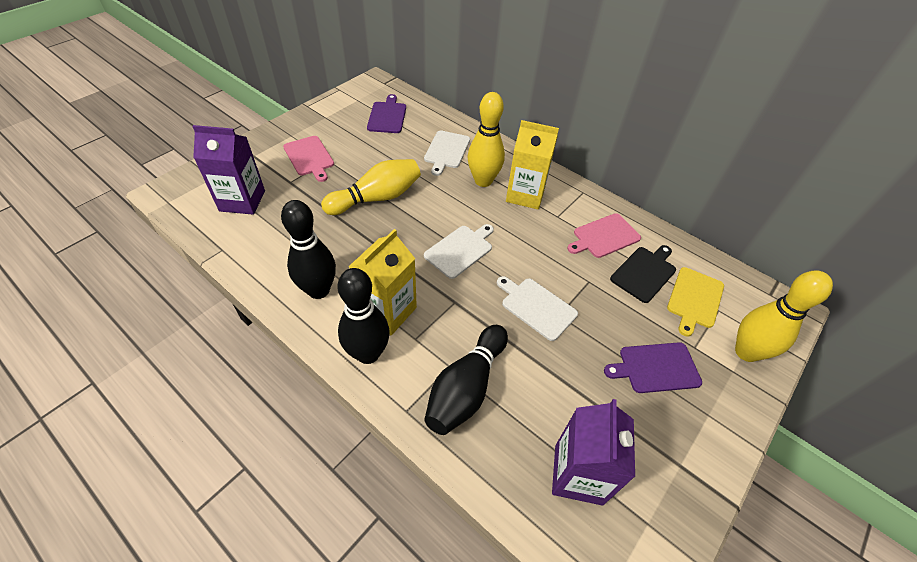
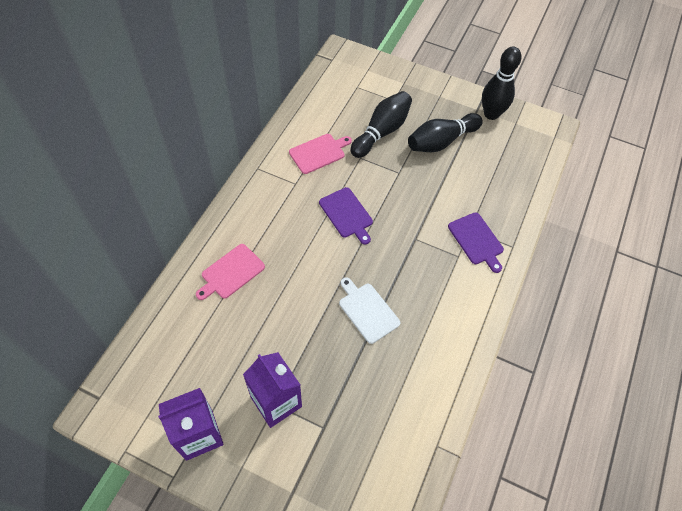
black cutting board: [610,245,676,303] = 1 -> none = 0
white cutting board: [424,130,470,176] [424,224,494,279] [497,276,578,341] = 3 -> [339,277,400,344] = 1
yellow bowling pin: [321,159,421,215] [468,92,505,187] [735,270,833,362] = 3 -> none = 0
yellow carton: [349,229,417,335] [506,120,559,210] = 2 -> none = 0
yellow cutting board: [667,267,724,336] = 1 -> none = 0

